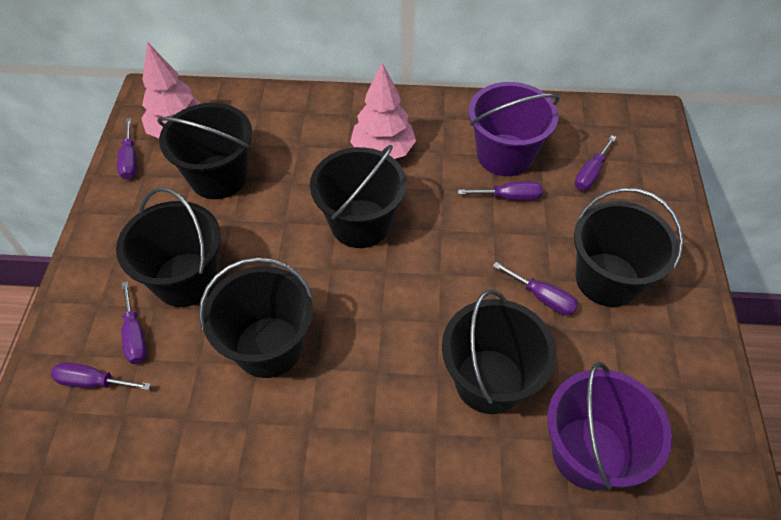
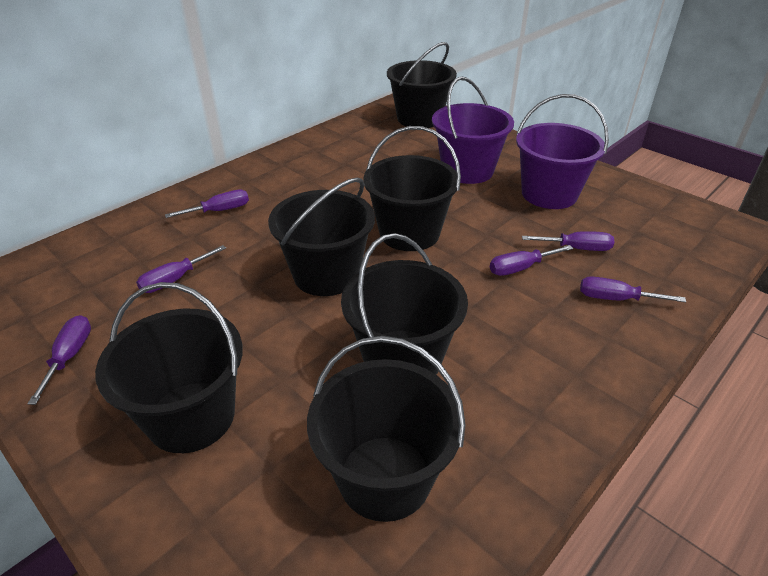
pink tree: [141,42,201,138] [350,63,416,159] = 2 -> none = 0

